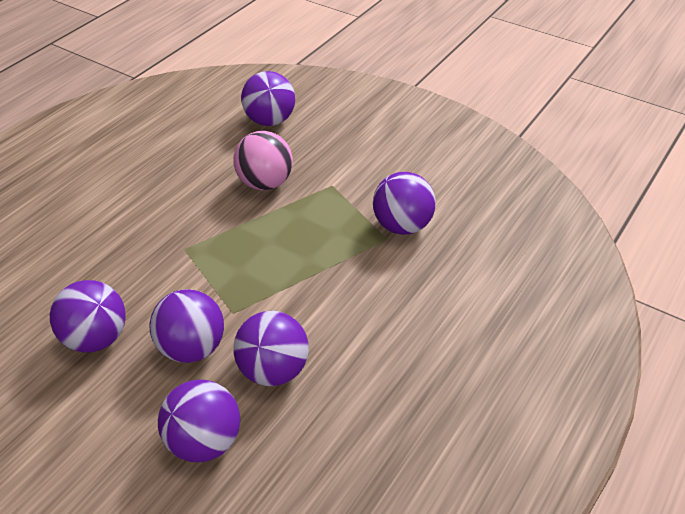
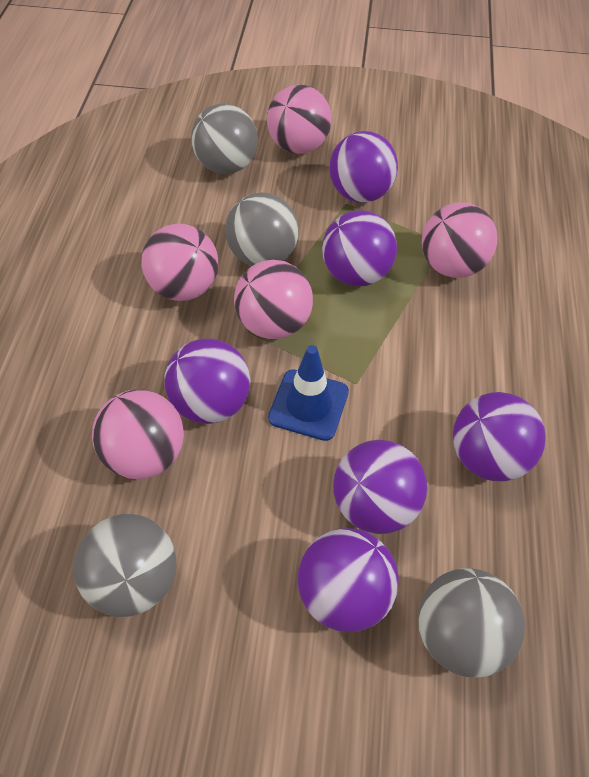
blue traffic cone: none = 0 -> [268,345,349,441] = 1
grey ball: none = 0 -> [74,514,176,617] [191,104,258,174] [225,192,299,266] [418,568,525,678] = 4
pink ball: [233,131,293,190] = 1 -> [92,389,184,479] [141,224,219,301] [234,260,313,339] [267,84,331,154] [422,202,497,278] = 5

